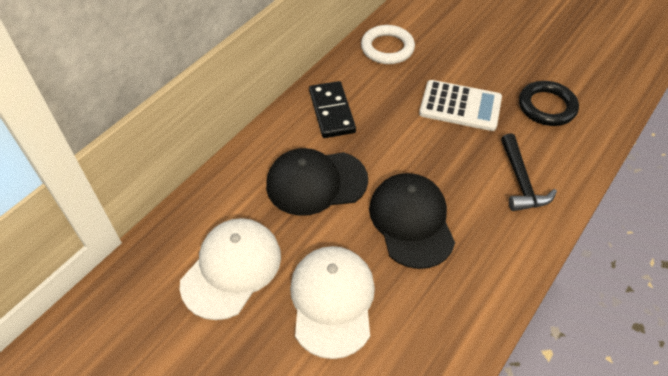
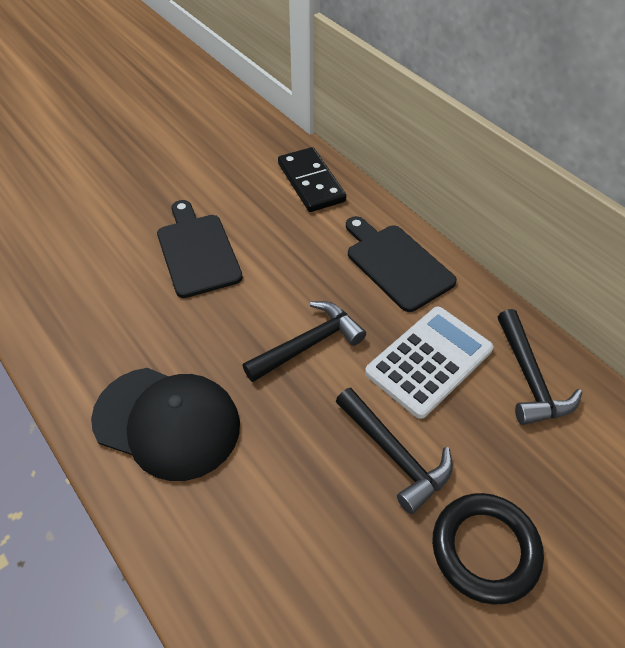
black cap: [266,148,368,216] [369,173,455,269] = 2 -> [91,368,240,481] = 1
black cutting board: none = 0 -> [157,200,243,298] [346,216,457,312] = 2
black hammer: [501,133,557,211] = 1 -> [242,301,366,382] [336,388,453,514] [497,309,582,425] = 3
white cap: [180,218,281,320] [290,246,375,359] = 2 -> none = 0
white ring: [361,25,415,64] = 1 -> none = 0

